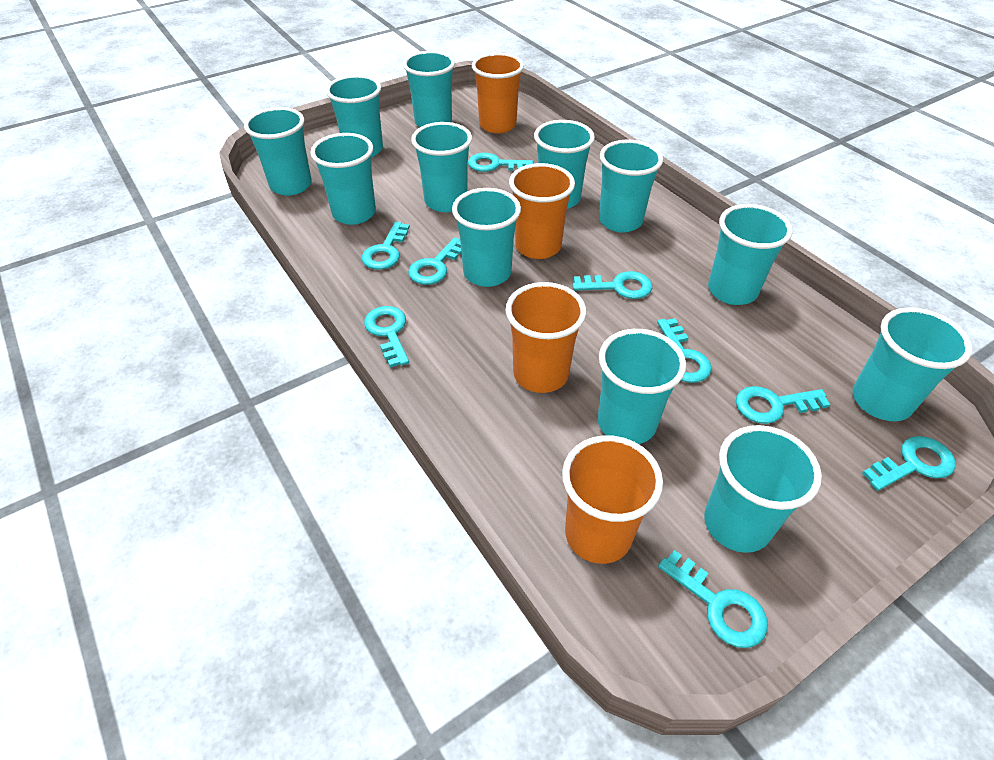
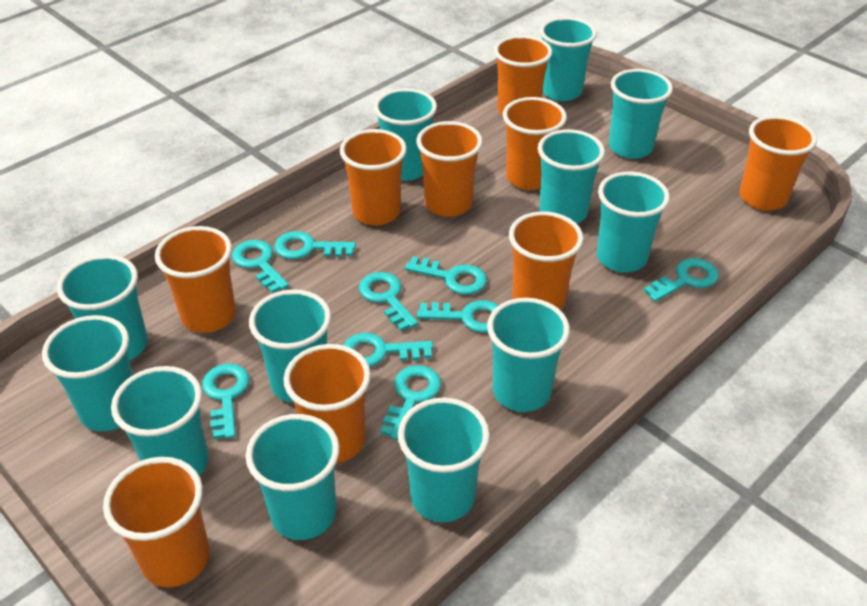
orange cup: [472,53,524,134] [505,282,586,393] [509,163,575,259] [562,435,663,564] = 4 -> [103,457,210,587] [155,226,236,333] [283,344,371,463] [340,129,407,226] [416,121,483,217] [494,35,552,116] [503,97,567,190] [509,211,583,310] [740,116,817,211] = 9

